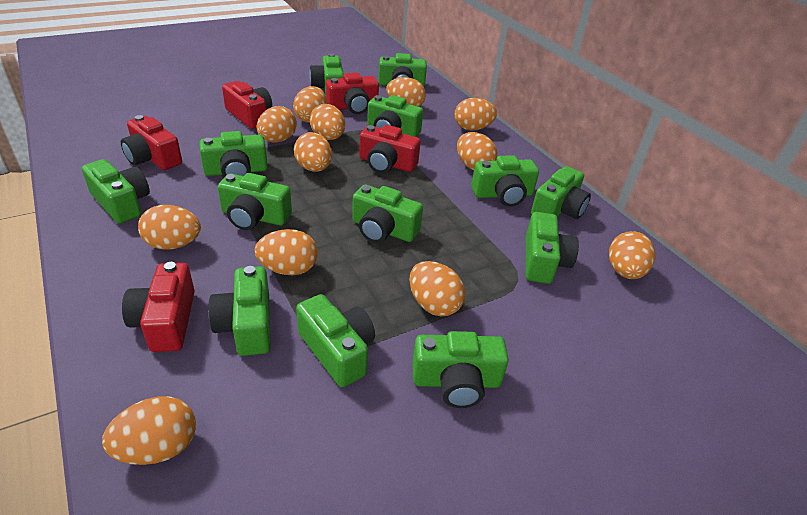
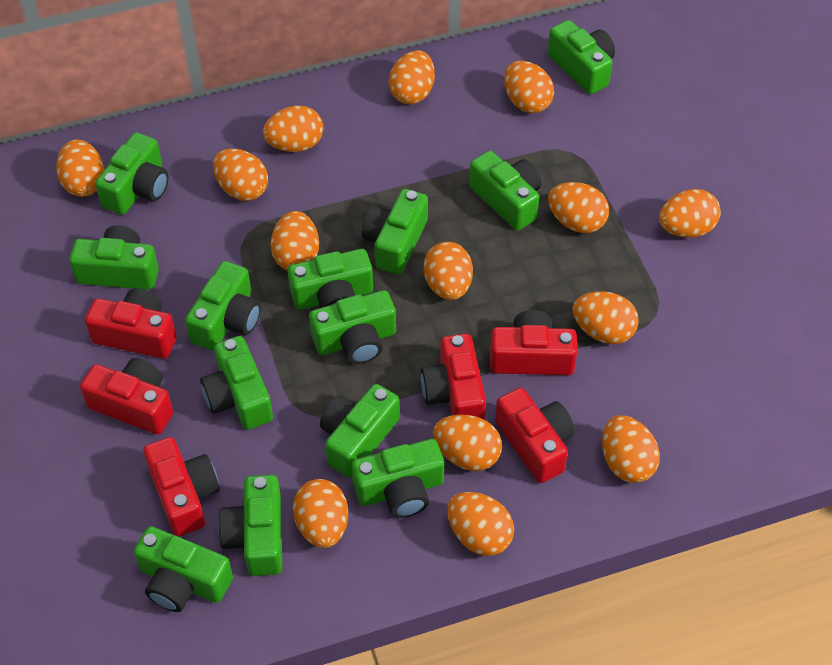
orange egg: [102,396,196,465] [138,205,201,249] [255,229,318,275] [257,106,297,143] [293,86,327,123] [294,132,332,172] [310,104,345,140] [386,77,426,107] [409,261,465,316] [454,98,497,130] [457,132,497,170] [609,231,656,279] = 12 -> [56,139,105,197] [213,148,268,201] [263,105,323,152] [270,211,319,270] [293,479,348,548] [389,50,435,104] [423,242,473,300] [433,414,502,471] [447,492,514,556] [504,61,554,113] [548,182,609,233] [572,291,639,344] [602,415,660,483] [659,189,721,238] = 14
red camera: [121,115,182,170] [122,262,195,352] [222,81,272,129] [326,72,379,114] [359,125,421,173] = 5 -> [80,358,173,435] [85,288,177,359] [143,437,220,537] [421,334,486,420] [490,310,577,375] [495,388,575,483] = 6

